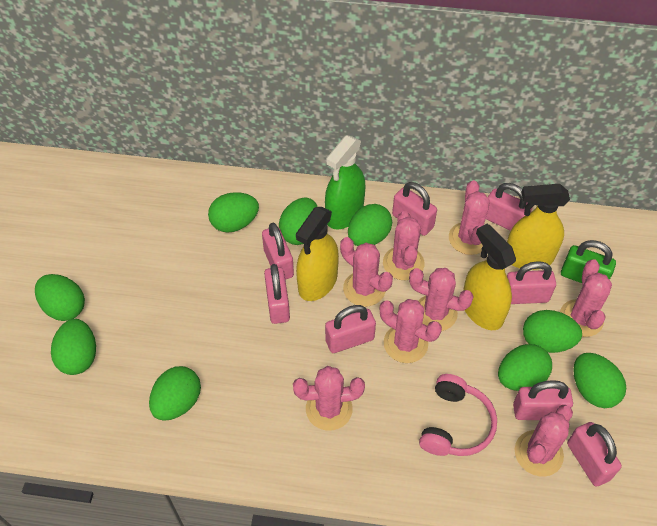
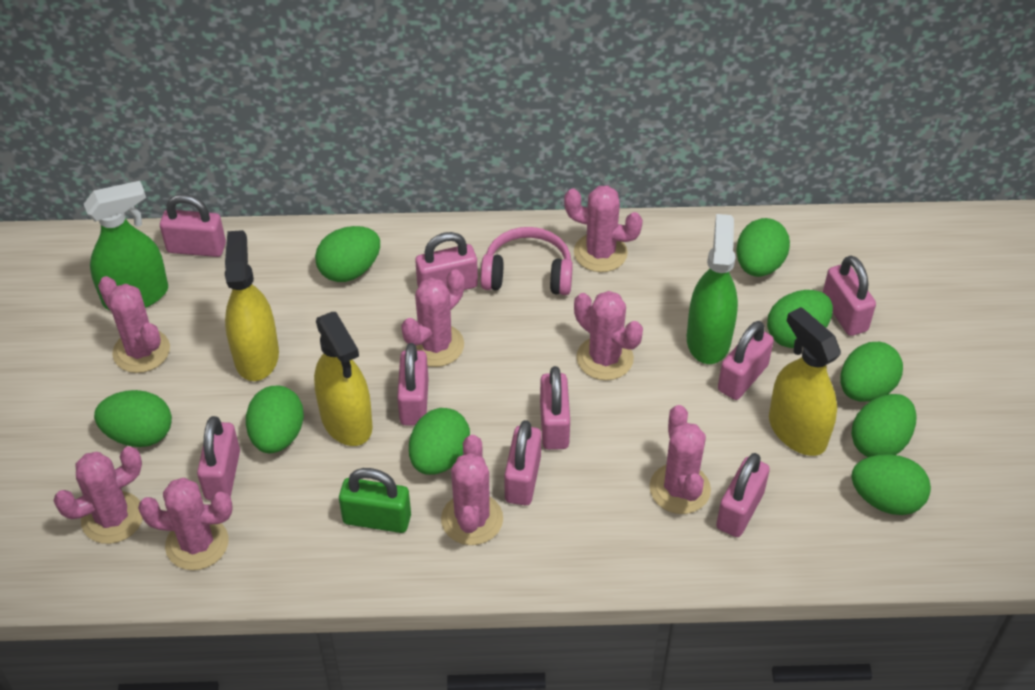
green spray bottle: [325,135,365,229] = 1 -> [84,181,168,310] [687,214,738,364] = 2
pink padlock: [262,223,294,280] [264,264,290,324] [325,305,376,353] [392,182,437,236] [486,183,532,231] [507,261,556,304] [513,380,573,420] [567,422,622,486] = 8 -> [160,194,226,257] [197,416,240,500] [397,343,429,426] [415,232,478,290] [504,420,541,506] [540,366,570,450] [716,453,770,537] [718,321,774,400] [823,256,876,336] = 9

